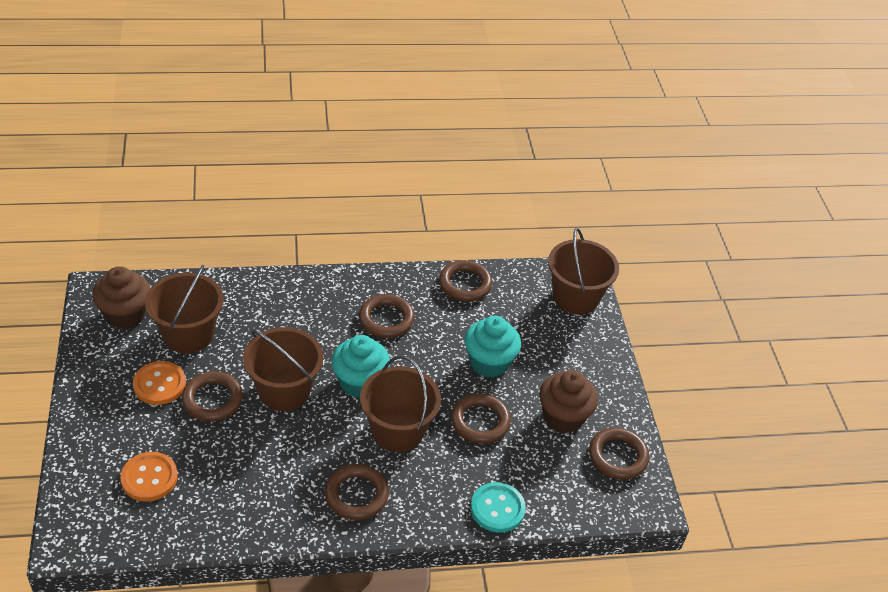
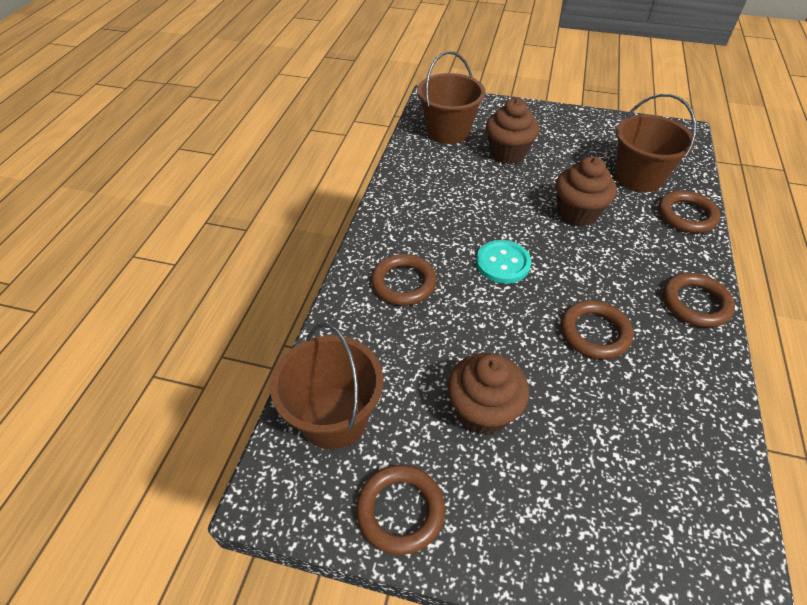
brown bucket: [145,265,223,353] [243,327,323,411] [360,355,441,452] [548,228,619,315] = 4 -> [270,322,383,449] [417,51,486,144] [615,94,696,192] = 3
brown cupcake: [92,266,150,329] [539,370,598,434] = 2 -> [448,353,529,435] [486,98,539,164] [556,156,617,227] = 3
brown ring: [182,372,243,422] [325,464,389,520] [359,294,415,338] [439,260,492,302] [451,394,511,444] [589,428,649,480] = 6 -> [356,465,445,555] [371,254,437,306] [561,300,633,359] [658,191,720,233] [663,273,735,327] = 5
orange button: [120,452,178,502] [133,361,186,405] = 2 -> none = 0
turquoise cupcake: [331,335,390,398] [465,316,521,378] = 2 -> none = 0

